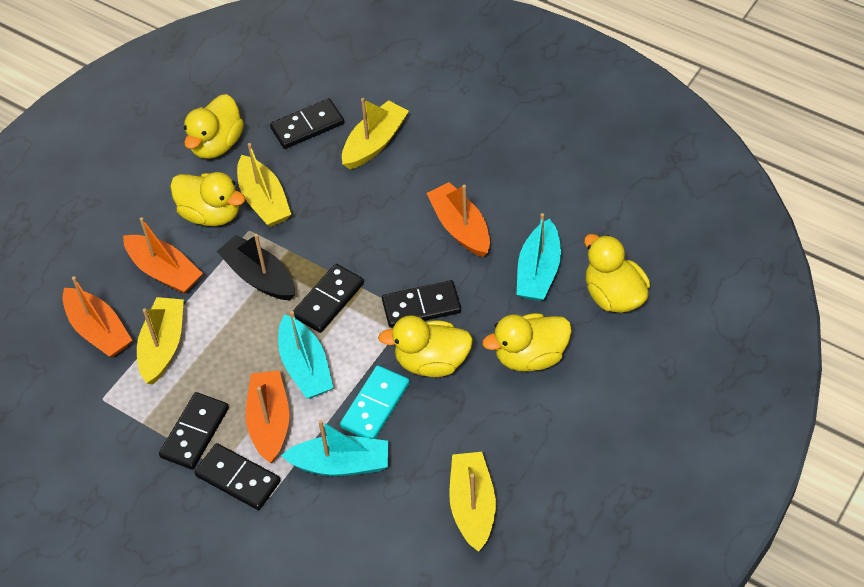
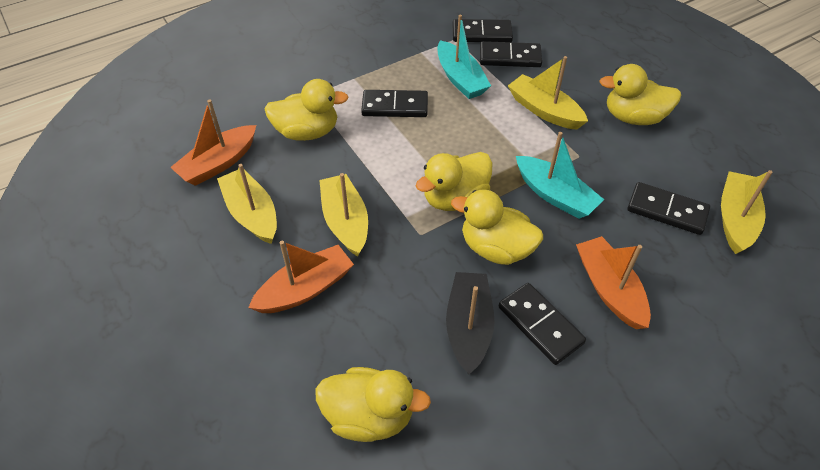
orange boat: [62,276,132,357] [123,217,203,293] [246,370,289,463] [427,182,490,257] = 4 -> [170,100,256,186] [248,241,354,313] [576,236,651,329] = 3
turquoise boat: [278,311,333,398] [281,420,388,476] [517,213,561,301] = 3 -> [437,14,491,99] [516,132,604,219] = 2
turquoise domino: [340,365,410,439] = 1 -> none = 0

